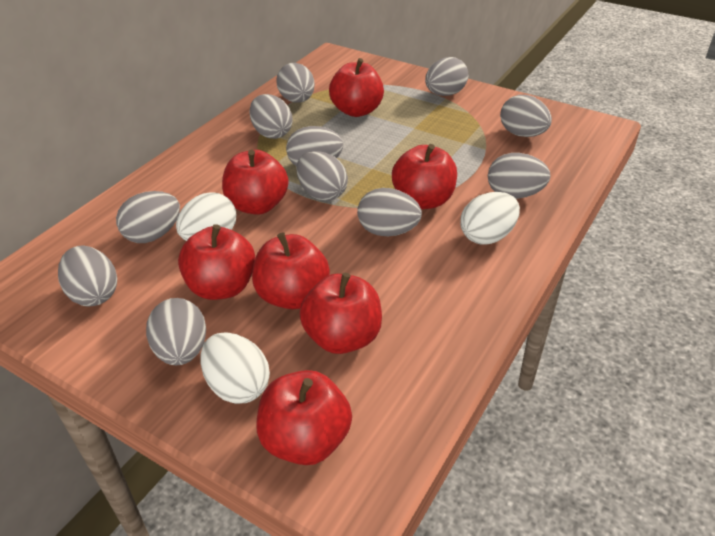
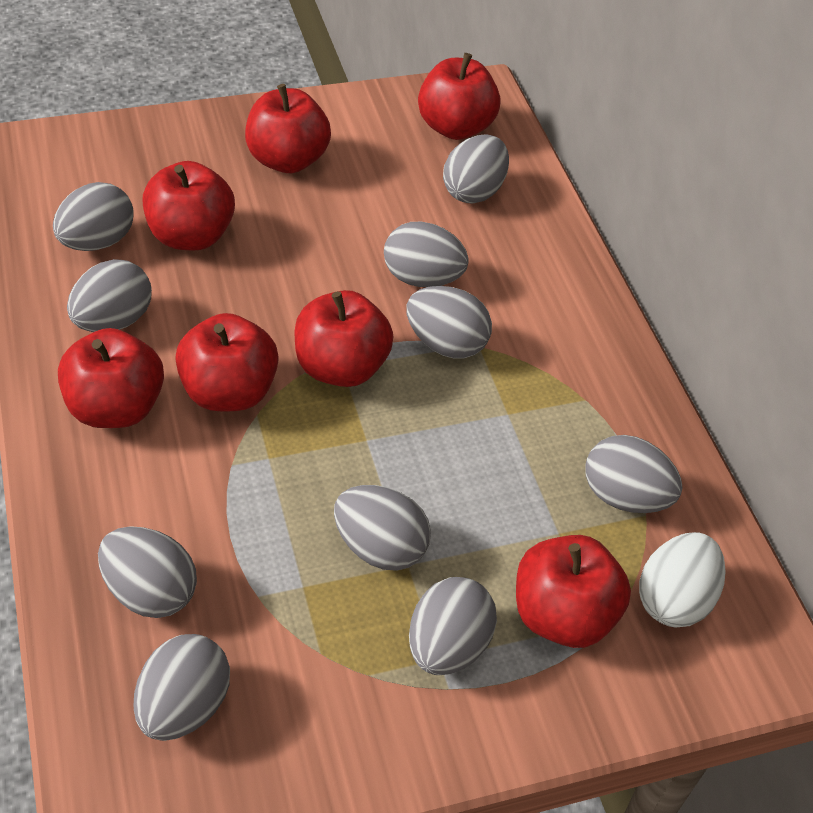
grey egg: [58,245,117,307] [116,191,180,243] [146,298,206,365] [249,94,292,139] [276,63,315,103] [286,126,343,166] [296,151,348,201] [357,188,422,236] [425,57,468,96] [488,153,551,199] [500,95,552,137] = 11 -> [53,182,134,251] [67,259,152,332] [98,526,197,618] [134,634,230,741] [334,485,431,571] [384,222,469,287] [406,286,492,359] [409,577,497,675] [443,134,509,204] [585,435,683,513] = 10
white egg: [176,192,236,241] [200,333,270,404] [460,192,520,244] = 3 -> [639,532,726,628] = 1

